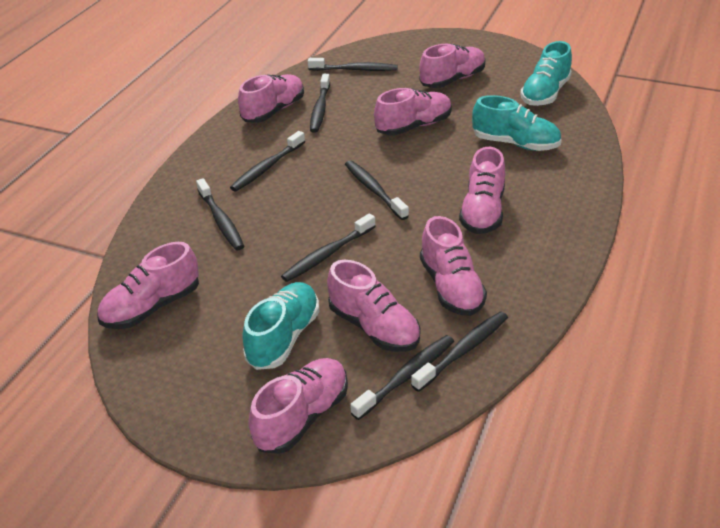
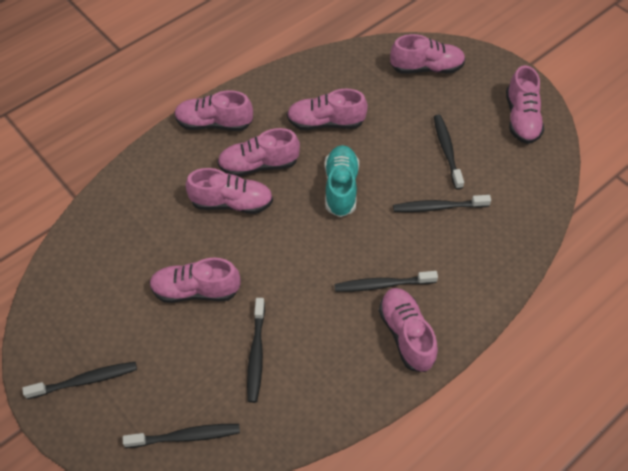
black toothbrush: [196,178,244,250] [230,131,305,192] [281,213,376,282] [308,58,398,71] [310,74,330,133] [345,160,409,220] [350,335,454,420] [411,311,508,392] = 8 -> [22,362,137,399] [123,424,240,448] [247,298,265,403] [334,271,438,292] [393,195,491,212] [434,115,464,190] = 6
turquoise shoe: [242,282,320,370] [472,95,562,151] [520,41,572,106] = 3 -> [325,145,359,217] = 1

